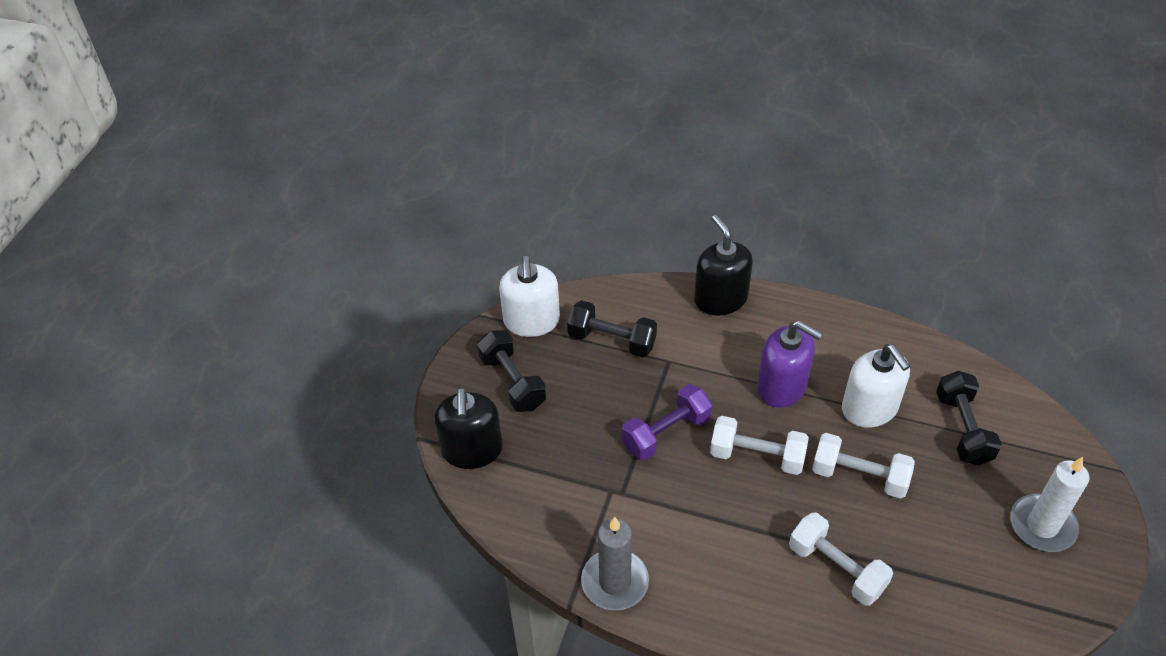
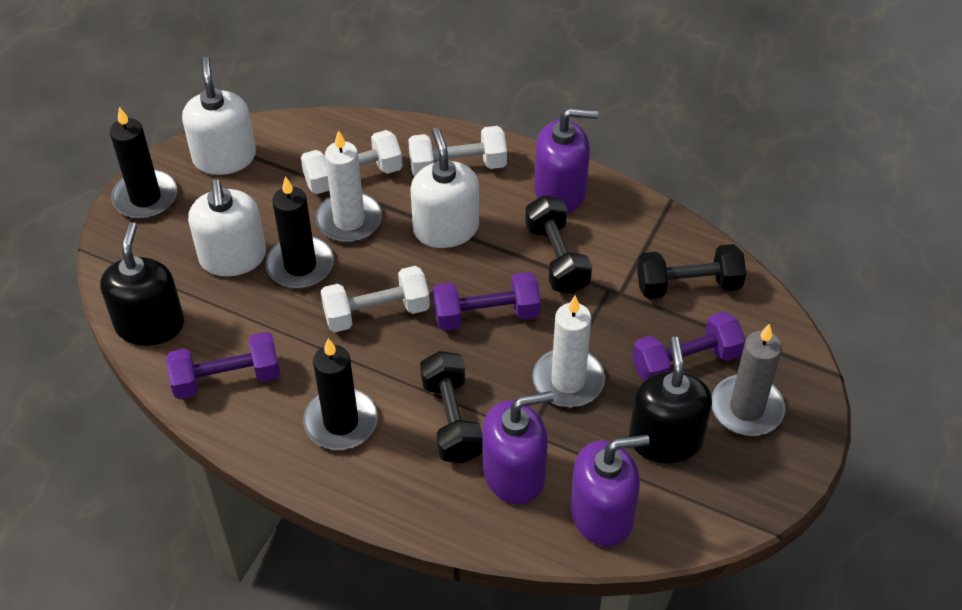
black candle: none = 0 -> [110,107,177,219] [265,176,334,289] [303,338,378,450] = 3
purple dumbbell: [622,384,712,460] = 1 -> [166,332,280,399] [433,272,541,331] [632,311,745,381] = 3
purple soap dispenser: [757,320,823,408] = 1 -> [482,391,554,504] [534,108,598,213] [570,435,650,547] = 3
white candle: [1010,457,1089,552] = 1 -> [316,130,382,243] [532,295,605,407] = 2
white soap dispenser: [499,256,560,337] [842,344,910,428] = 2 -> [182,57,256,175] [188,180,266,276] [410,127,479,248] = 3

